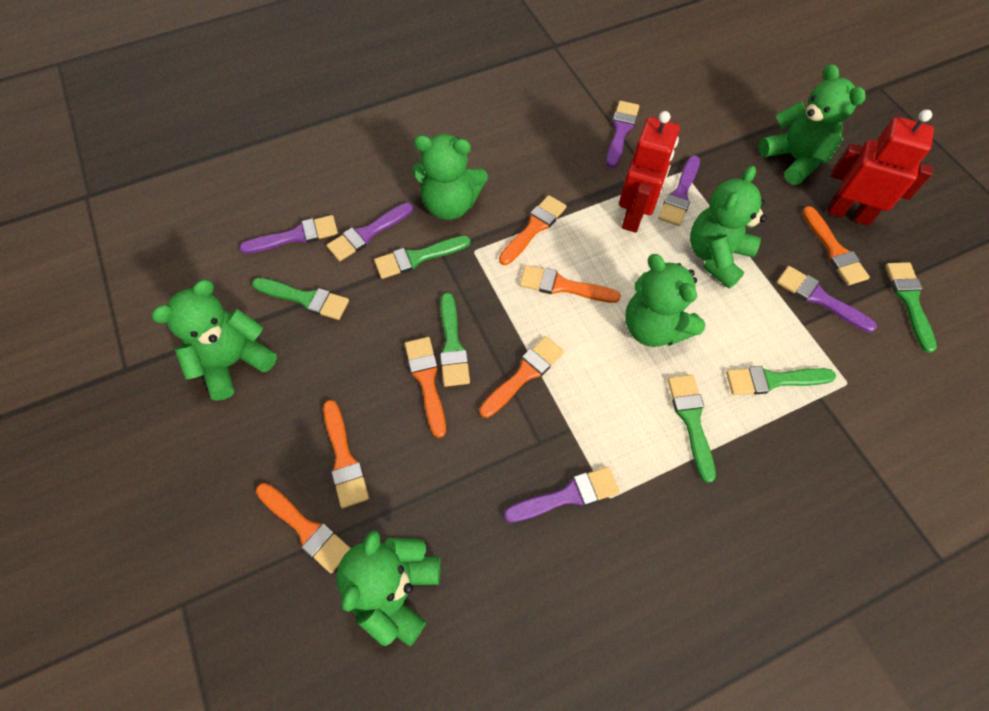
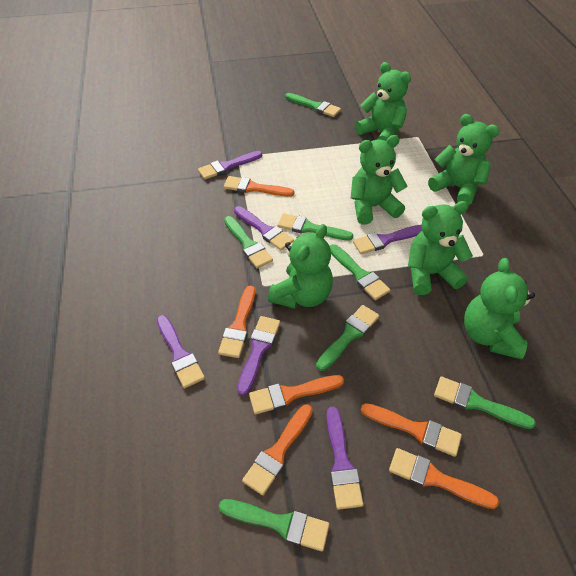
green brush: [252,278,349,320] [374,236,471,279] [440,293,470,387] [668,375,716,483] [726,366,836,395] [886,262,937,353] = 6 -> [219,499,330,552] [224,216,273,268] [277,213,353,240] [285,93,341,117] [316,305,379,371] [330,244,390,300] [434,377,536,429] = 7
orange brush: [256,483,351,573] [323,400,369,509] [405,337,446,438] [479,336,564,418] [499,195,567,265] [520,265,621,303] [802,206,870,286] = 7 -> [218,286,255,358] [224,176,295,197] [242,404,313,495] [249,375,344,414] [361,403,462,457] [389,448,499,509] = 6
red robot: [619,111,680,233] [827,110,934,226] = 2 -> none = 0

